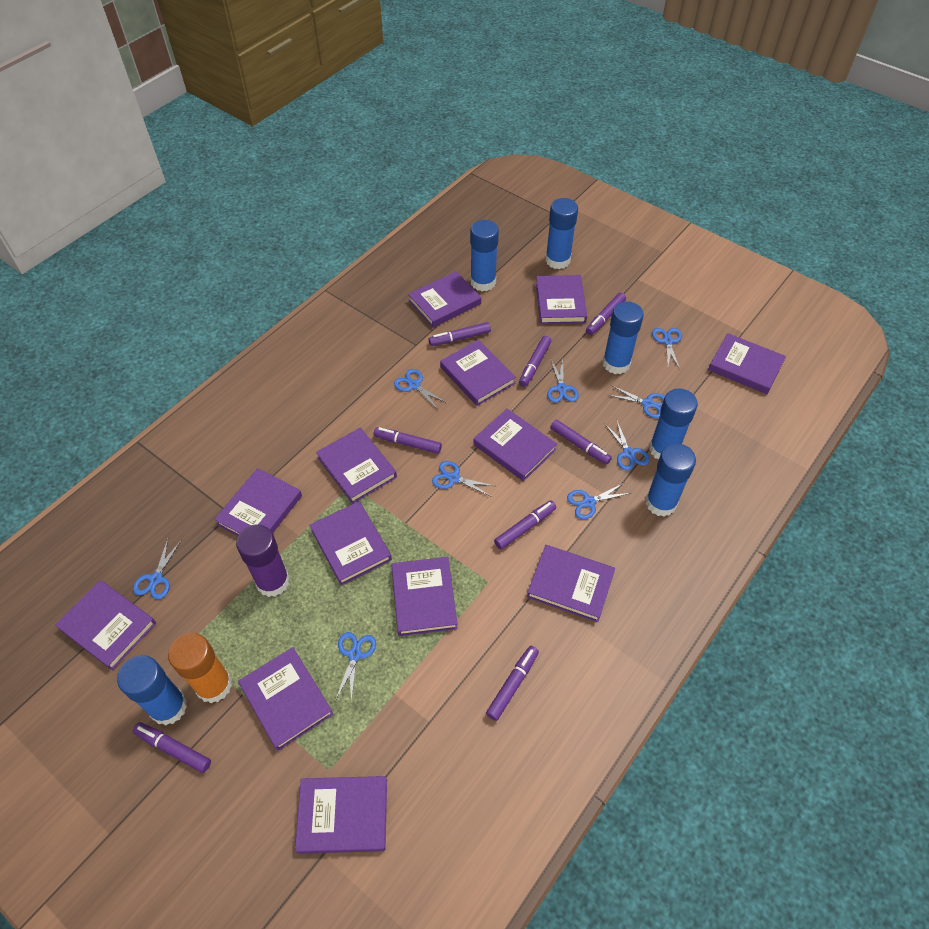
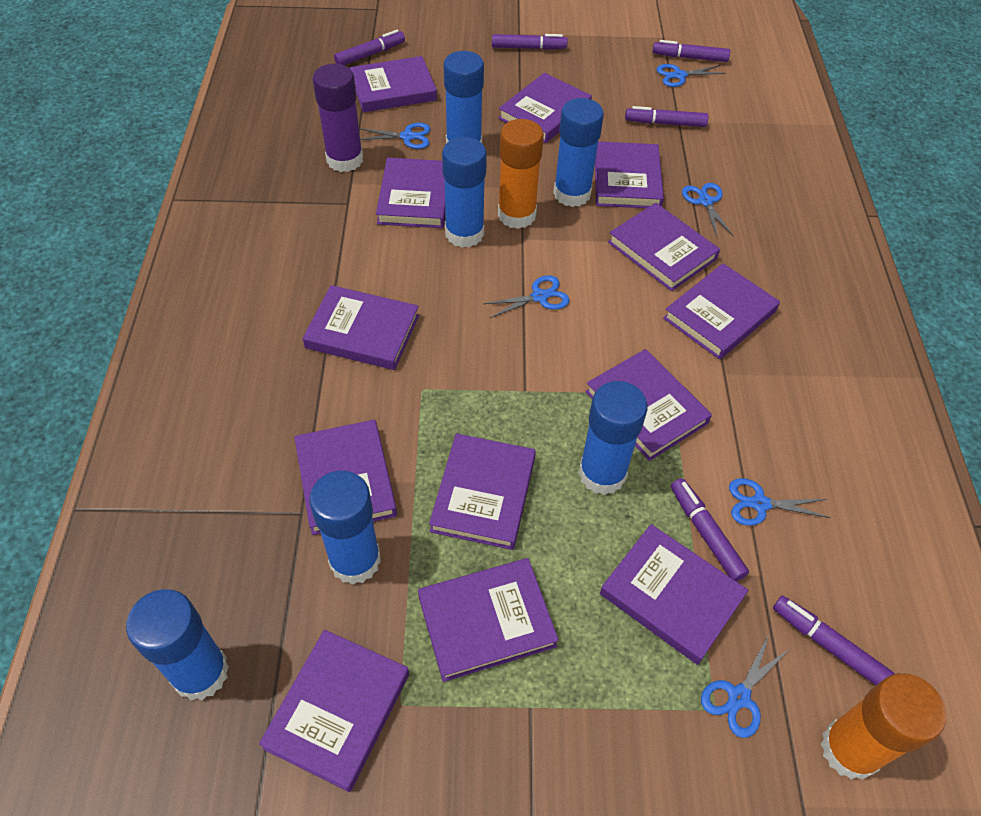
blue scissors: [133,539,181,599] [335,632,376,703] [394,369,447,408] [432,461,495,496] [547,360,579,403] [567,483,631,519] [605,419,650,471] [607,385,665,418] [652,328,682,370] = 9 -> [359,123,430,149] [483,275,570,318] [657,64,726,87] [682,183,733,236] [701,634,789,738] [729,478,831,526] = 6
orange glue stick: [168,633,232,703] = 1 -> [498,119,544,229] [821,673,946,780] = 2
purple marker: [133,722,211,773] [374,427,442,454] [429,322,491,346] [486,646,539,721] [494,501,556,550] [519,336,551,387] [550,420,612,465] [586,293,626,335] = 8 -> [334,30,405,65] [492,34,568,50] [625,106,708,127] [653,40,730,62] [671,478,749,581] [773,596,894,685] = 6

